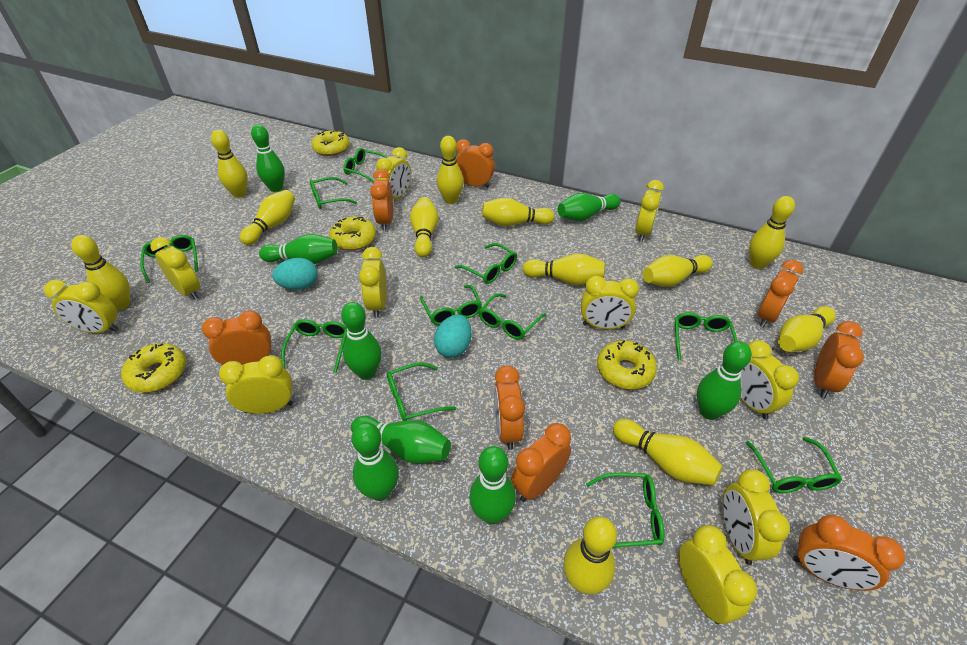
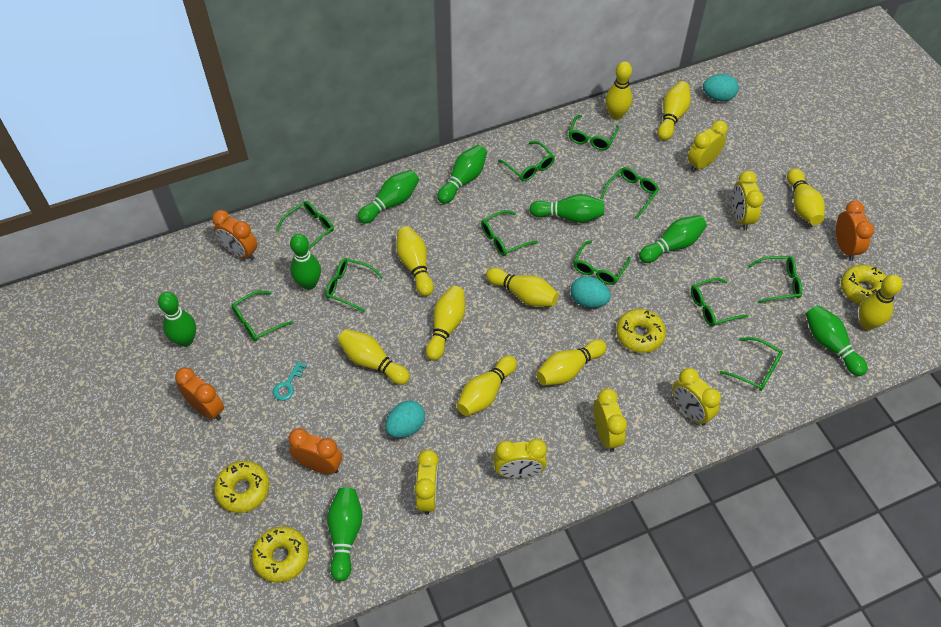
orange clock: [202,310,271,365] [370,169,393,231] [455,139,495,188] [494,365,525,450] [511,423,571,502] [757,260,804,328] [793,515,905,591] [814,321,864,398] = 8 -> [175,367,224,421] [212,210,258,260] [289,428,342,474] [836,201,874,261] = 4
turquoise egg: [272,258,318,290] [434,315,471,358] = 2 -> [385,400,425,438] [571,276,611,308] [703,74,739,101] = 3
turquoise key: none = 0 -> [273,361,307,401] = 1
yellow bowling pin: [71,235,130,310] [211,130,248,198] [240,190,295,245] [410,197,439,257] [437,136,464,204] [482,198,555,226] [523,254,605,285] [563,516,617,594] [613,419,723,485] [643,255,713,287] [749,196,795,269] [778,306,836,352] = 12 -> [338,329,410,385] [396,226,434,296] [426,286,465,361] [457,356,517,416] [486,267,559,307] [536,339,607,385] [605,61,632,120] [657,81,691,140] [787,168,825,225] [859,275,902,330] = 10
yellow clock: [44,280,119,333] [150,237,200,300] [219,355,293,414] [359,247,387,318] [376,147,411,199] [581,276,639,330] [635,180,664,242] [679,525,757,624] [722,469,790,565] [740,340,799,419] = 10 -> [415,450,439,515] [494,439,547,478] [594,388,627,452] [672,368,721,425] [688,120,728,172] [732,171,764,230] = 6

